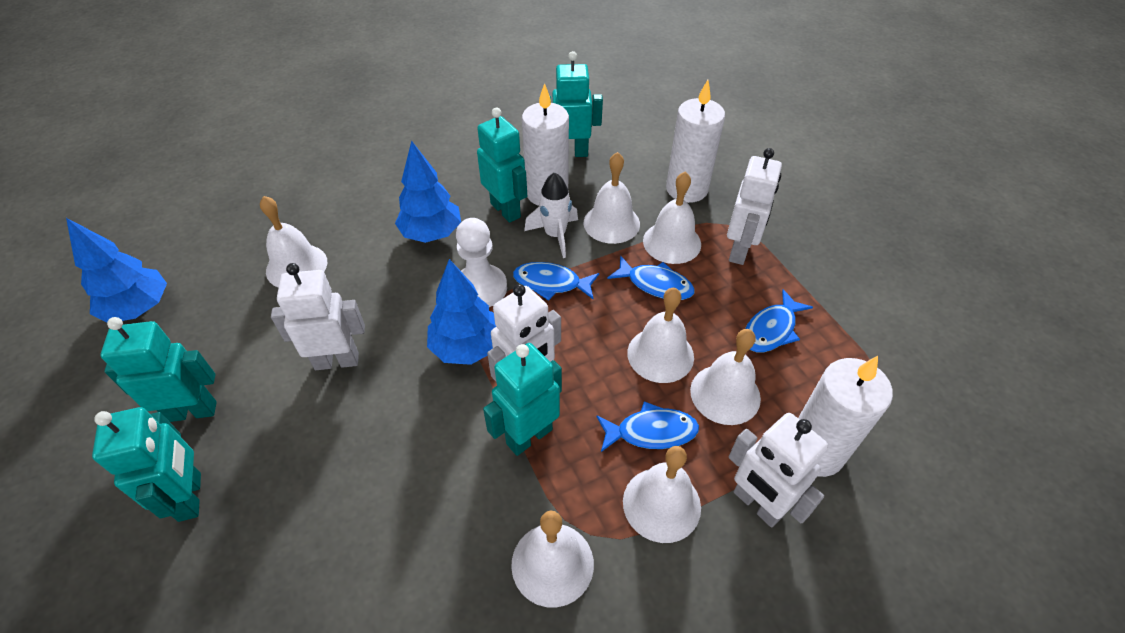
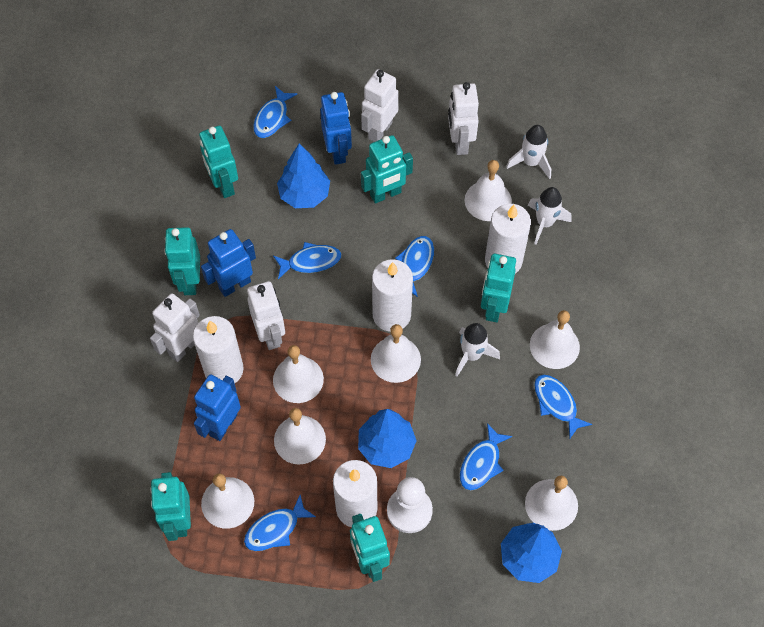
blue fish: [513,262,599,301] [596,401,699,452] [608,255,695,300] [745,289,813,352] = 4 -> [244,495,316,551] [253,86,297,138] [273,242,341,279] [395,236,434,297] [460,423,512,490] [534,374,592,438] = 6
blue robot: none = 0 -> [194,374,241,441] [201,229,256,297] [320,92,352,165] = 3
turquoise robot: [92,407,201,522] [100,317,217,422] [477,108,527,223] [483,343,562,456] [550,51,603,157] = 5 -> [150,472,191,541] [164,227,200,295] [199,126,238,198] [350,514,390,582] [361,135,413,203] [481,254,516,322] = 6
white candle: [522,83,569,206] [666,80,725,203] [798,356,893,477] = 3 -> [193,316,244,383] [333,460,377,527] [372,259,413,332] [485,204,531,274] = 4
white rocket: [524,172,578,258] = 1 -> [455,323,500,376] [506,125,551,179] [528,187,571,245] = 3

